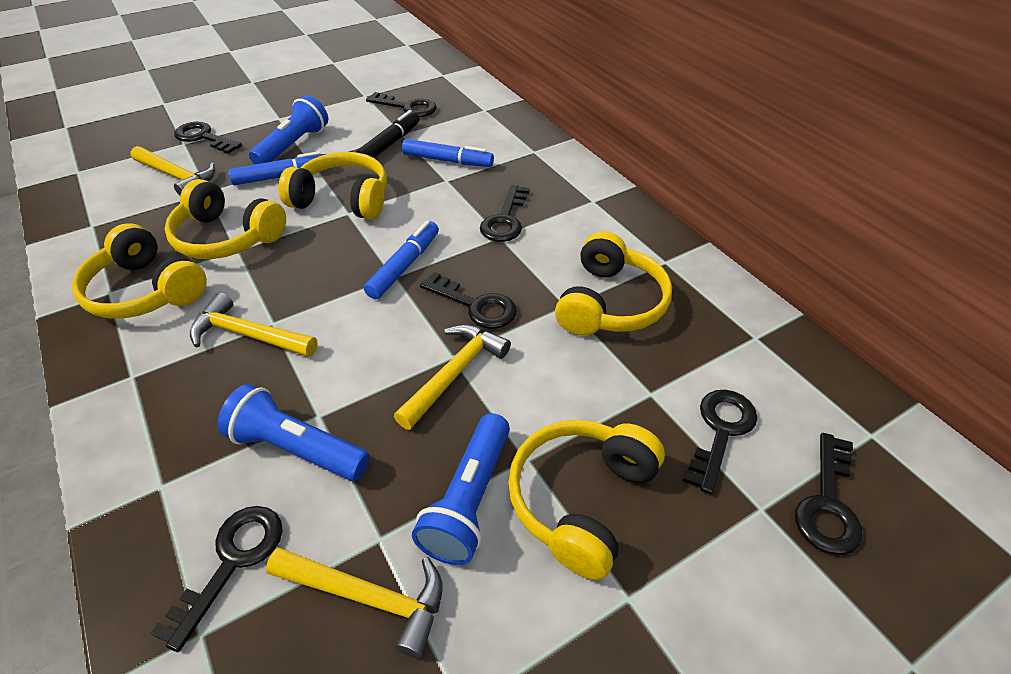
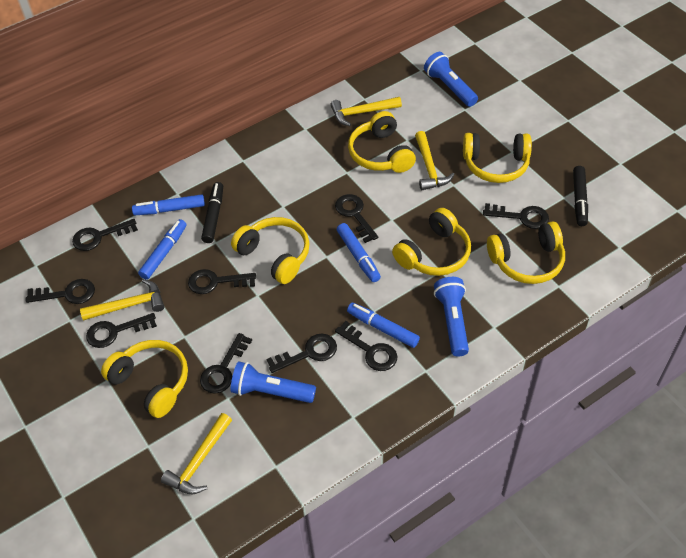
black key: [150,506,283,652] [174,122,242,154] [366,92,437,117] [420,272,517,329] [480,185,530,242] [683,390,757,495] [795,433,863,555] = 7 -> [26,279,95,304] [72,219,138,251] [86,313,157,348] [188,269,256,294] [200,333,252,394] [266,334,337,373] [335,194,378,243] [335,321,398,371] [483,203,549,229] = 9
black marker: [356,110,420,158] = 1 -> [201,182,223,243] [573,166,588,226] = 2
blue marker: [228,151,325,185] [364,221,439,299] [402,139,494,167] = 3 -> [132,194,205,215] [138,219,186,280] [337,223,381,282] [347,303,420,348] = 4
yellow headphones: [72,223,207,319] [165,179,286,259] [278,152,387,220] [508,420,665,580] [555,231,672,336] = 5 -> [101,340,188,418] [231,217,310,284] [348,111,416,173] [392,208,471,276] [463,133,532,183] [487,221,565,284] = 6

